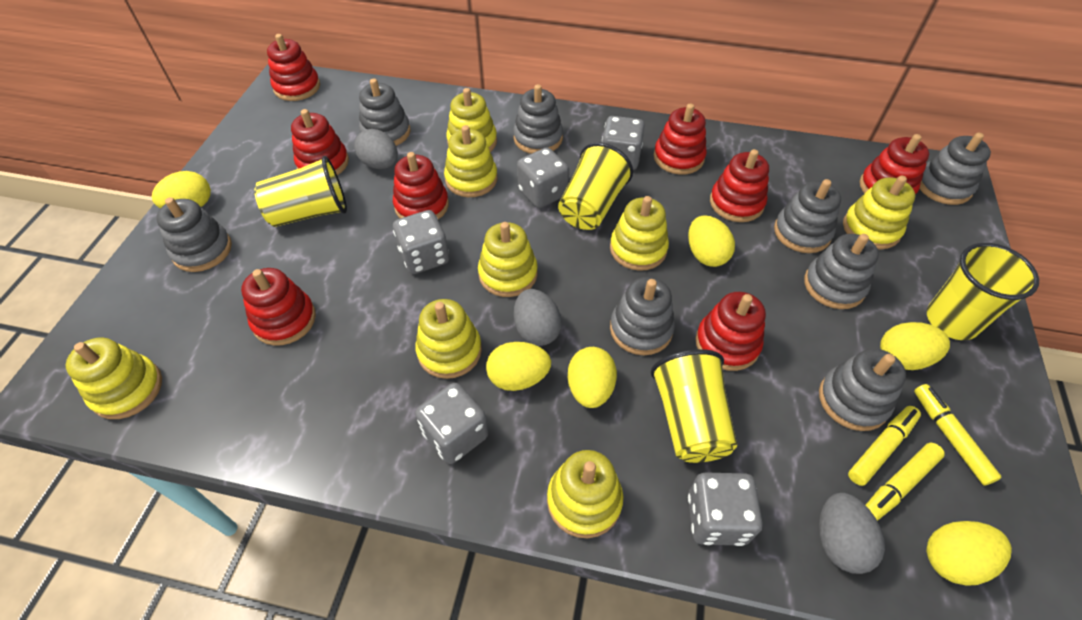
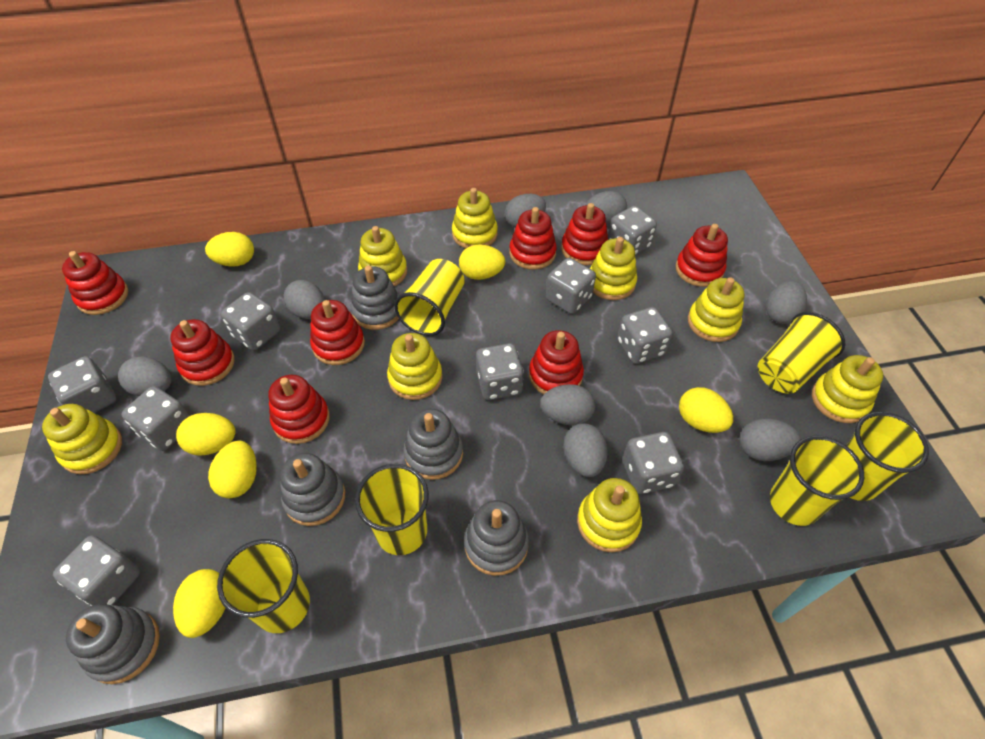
grey dice: [393,210,449,274] [415,383,489,464] [517,147,569,208] [602,116,645,170] [688,472,763,546] = 5 -> [48,356,116,413] [53,535,140,606] [122,386,189,451] [221,292,280,351] [476,343,524,400] [546,258,596,314] [608,206,657,255] [617,307,672,364] [622,432,684,494] = 9
grey egg: [354,129,398,169] [514,289,562,346] [819,493,885,574] = 3 -> [118,356,172,396] [284,280,325,319] [505,194,546,228] [540,384,595,425] [563,423,608,477] [585,191,627,224] [740,419,800,461] [766,281,807,324] = 8
grey stacking toy: [156,197,232,272] [359,78,410,146] [513,84,563,154] [610,277,675,355] [774,179,841,253] [804,234,879,309] [819,348,906,431] [919,133,991,205] = 8 -> [66,604,160,684] [280,453,345,526] [351,266,399,330] [403,409,463,480] [464,500,529,576] = 5
yellow cup: [254,156,347,227] [558,142,633,230] [651,349,737,463] [927,243,1039,340] = 4 -> [217,539,310,633] [355,464,429,555] [394,259,465,336] [758,312,846,394] [770,435,864,526] [846,412,929,501] = 6
yellow marker: [848,406,921,486] [866,443,945,521] [914,384,1001,485] = 3 -> none = 0

